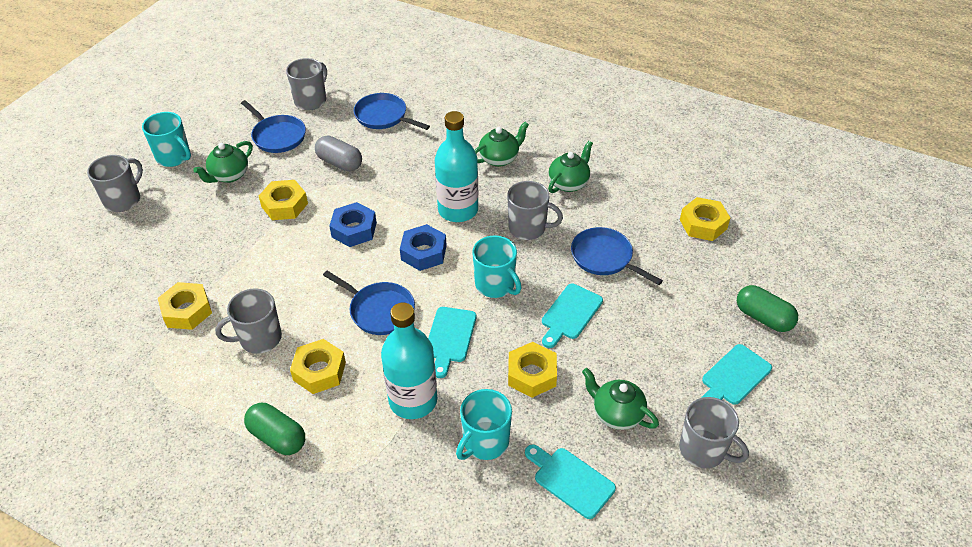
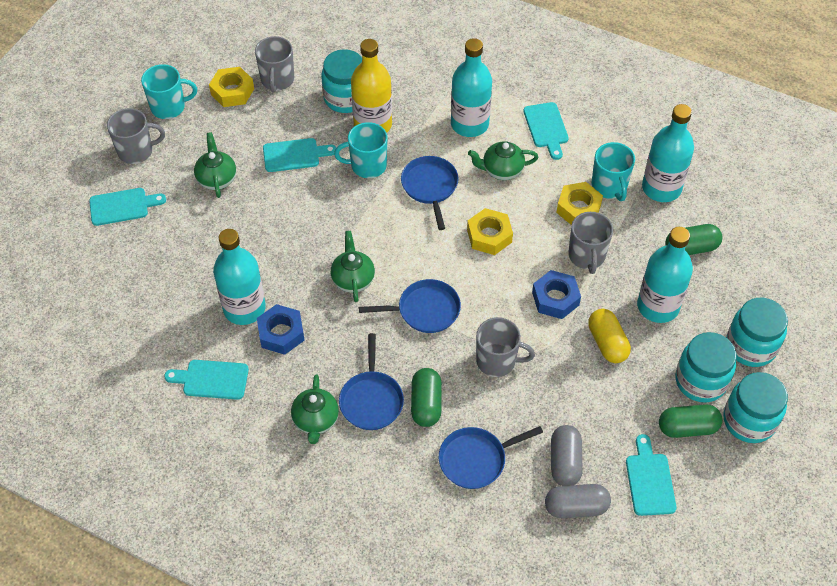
green capsule: [244,403,305,455] [737,285,798,332] = 2 -> [411,368,442,427] [659,405,723,438] [665,224,722,255] = 3
grey capsule: [315,136,362,172] = 1 -> [545,484,611,518] [551,425,583,486] = 2
grey mug: [87,155,143,212] [215,288,282,354] [286,58,327,110] [507,181,563,240] [679,397,749,468] = 5 -> [107,108,165,164] [255,36,294,93] [476,317,535,377] [569,212,613,274] = 4
turquoise bottle: [381,303,437,419] [435,111,478,222] = 2 -> [213,229,266,325] [451,38,492,137] [637,227,693,323] [642,104,694,202] = 4
turquoise cutting board: [428,307,476,378] [525,444,616,519] [542,284,603,348] [701,344,772,405] = 4 -> [89,188,166,226] [164,360,249,400] [263,138,336,172] [523,102,569,160] [626,434,677,516] = 5
turquoise jar: none = 0 -> [321,49,362,113] [675,332,737,403] [724,372,788,443] [726,298,788,367] = 4
yellow bottle: none = 0 -> [351,39,392,132] = 1
yellow capsule: none = 0 -> [588,309,631,363] = 1
yellow nut: [158,282,212,330] [259,180,308,220] [290,339,346,394] [508,342,557,398] [680,197,730,241] = 5 -> [209,67,254,107] [467,208,513,255] [556,182,603,225] = 3

